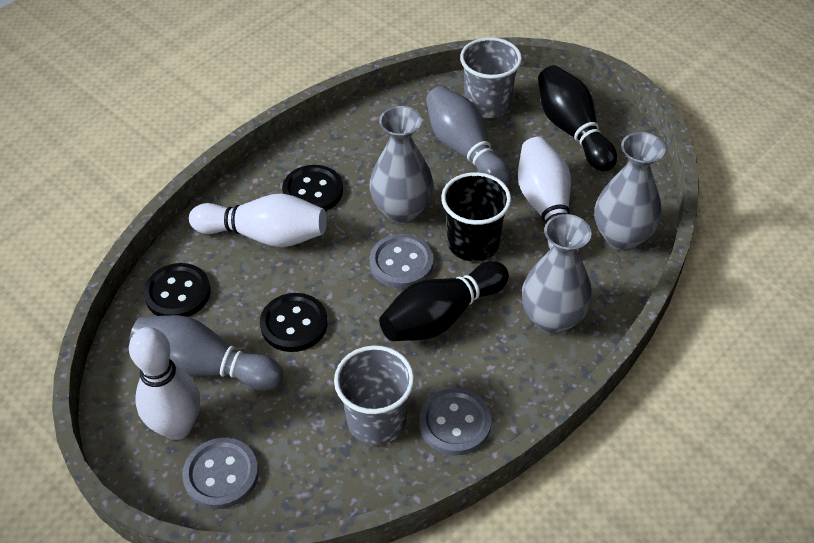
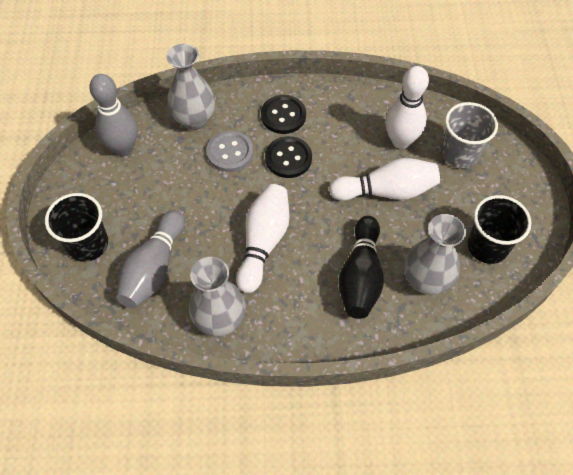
black bowling pin: [379,261,509,341] [538,65,617,171] = 2 -> [338,216,384,319] = 1
black button: [143,263,211,317] [260,293,327,352] [282,165,343,211] = 3 -> [261,95,306,134] [265,136,312,178] = 2
black cup: [441,172,511,262] = 1 -> [45,193,108,262] [467,195,531,264] = 2
grey button: [182,438,259,509] [370,234,434,289] [419,388,492,456] = 3 -> [206,131,253,172] = 1
grey cup: [334,345,415,445] [460,37,522,118] = 2 -> [441,102,498,169] = 1

